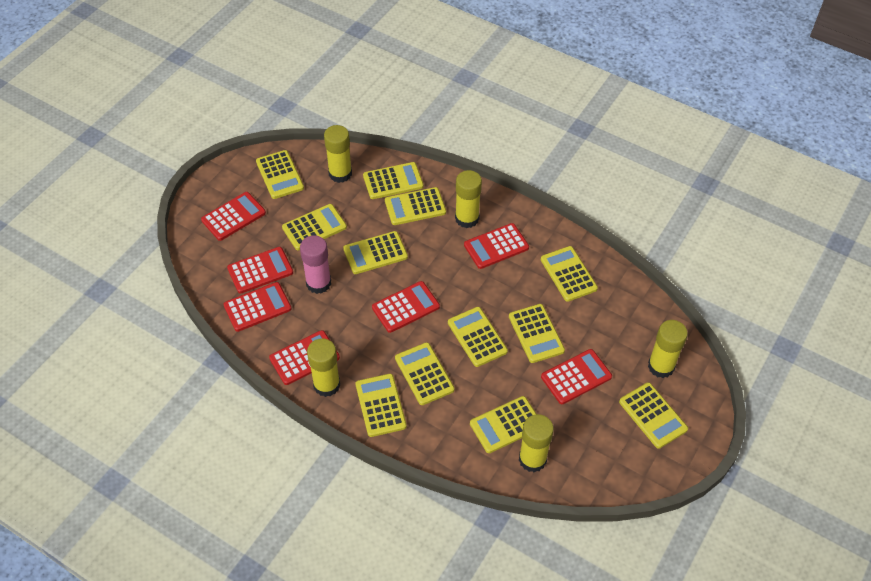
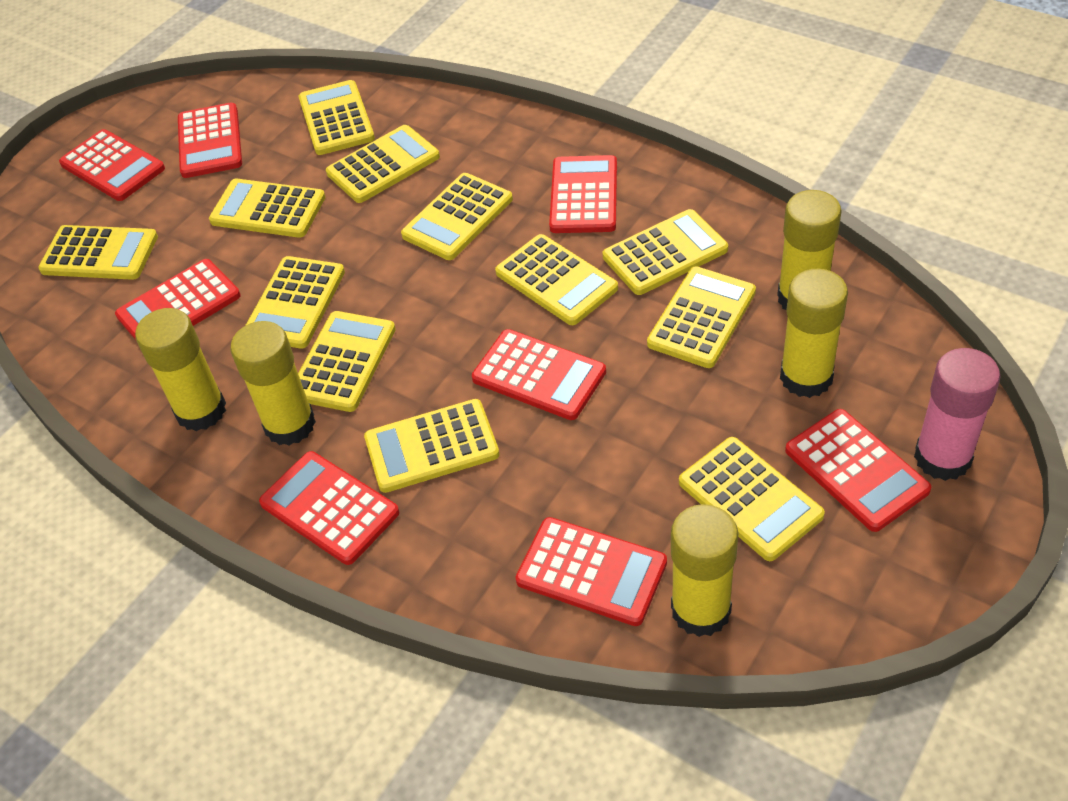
red calculator: [201,192,266,241] [224,282,292,332] [227,247,293,294] [269,330,340,385] [372,281,440,333] [464,223,529,269] [541,349,612,404] = 7 -> [59,129,165,201] [115,259,241,340] [178,103,242,178] [259,451,399,565] [472,329,606,420] [515,517,667,626] [549,155,617,233] [785,409,931,532] = 8

